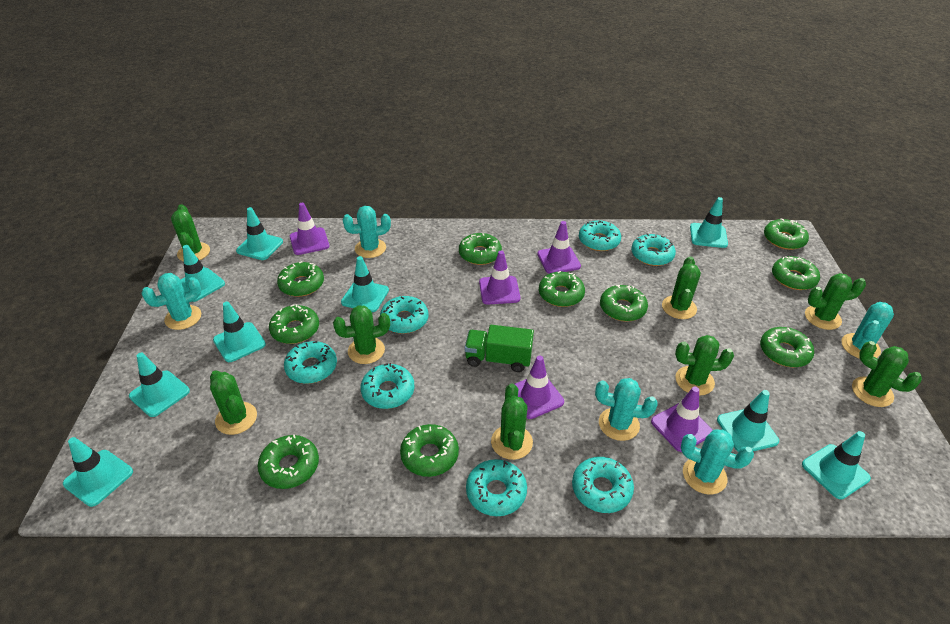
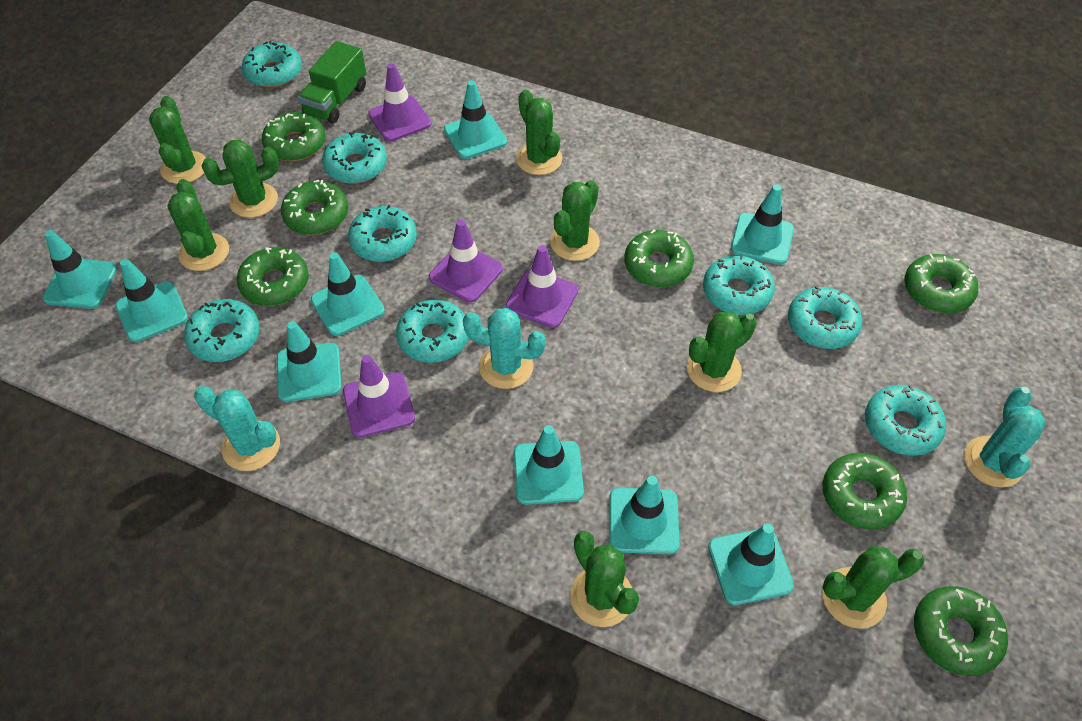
green donut: [258,434,319,489] [269,304,319,344] [277,261,324,297] [400,424,459,477] [459,233,502,265] [539,271,585,307] [600,285,648,322] [760,327,814,367] [764,218,809,250] [772,256,820,290] = 10 -> [237,247,309,306] [262,112,326,161] [281,180,348,235] [624,229,694,287] [823,453,907,530] [905,254,978,313] [914,586,1008,676] = 7
purple traffic cone: [290,203,329,255] [479,251,520,305] [515,355,564,419] [537,221,581,274] [651,387,712,452] = 5 -> [343,355,415,437] [368,63,431,142] [429,219,503,302] [506,245,578,328] = 4
turquoise cactus: [141,273,201,330] [343,206,391,258] [595,378,658,441] [681,429,754,495] [841,302,894,359] = 5 -> [194,386,280,471] [463,308,546,389] [964,387,1046,488] = 3
turquoise donut: [284,341,337,384] [361,363,415,409] [380,296,429,334] [466,459,527,516] [572,457,634,513] [579,220,621,251] [631,233,676,266] = 7 -> [184,299,260,362] [242,41,302,88] [322,132,387,184] [348,205,417,262] [396,300,469,363] [703,255,775,315] [788,286,862,349] [865,385,946,456] = 8

